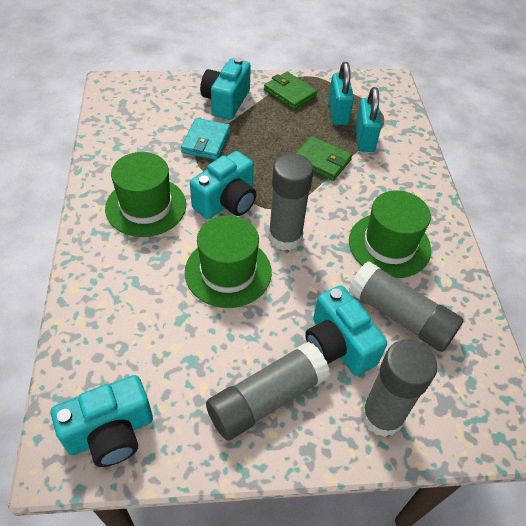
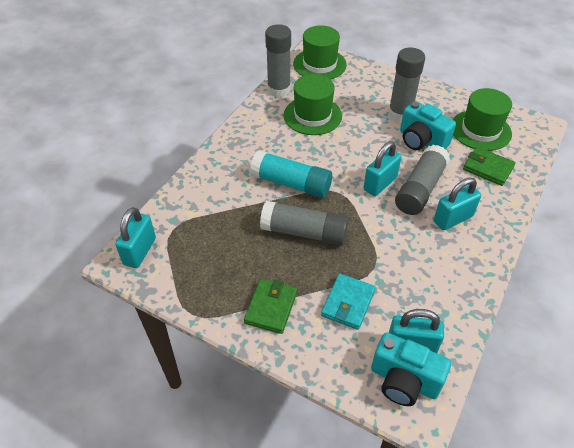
turquoise camera: [51,375,153,467] [190,151,256,219] [200,57,251,120] [305,285,387,376] = 4 -> [371,332,451,406] [400,101,456,150] = 2
turquoise glue stick: none = 0 -> [250,150,332,198] = 1
turquoise padlock: [328,62,354,125] [355,87,382,152] = 2 -> [115,207,156,268] [363,141,402,196] [389,309,444,353] [434,178,481,230] = 4

